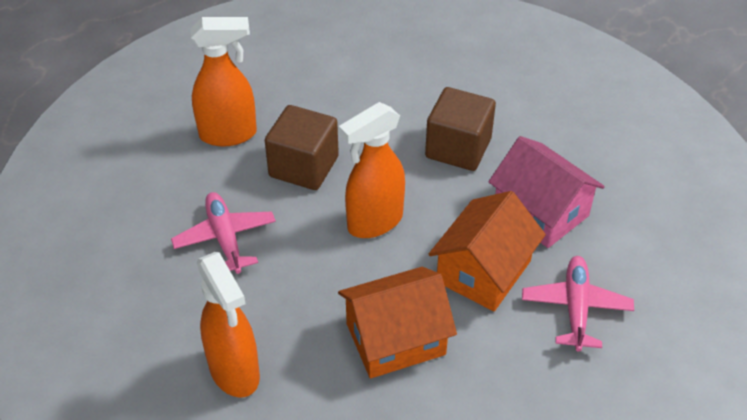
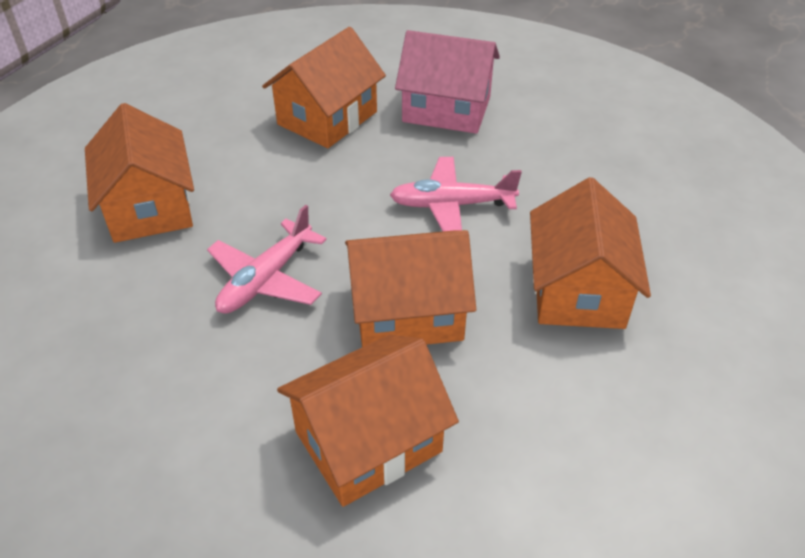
brown cube: [265,105,339,190] [425,87,496,171] = 2 -> none = 0
orange house: [338,267,457,378] [428,191,546,311] = 2 -> [85,103,194,243] [262,27,386,148] [277,335,459,507] [345,230,476,347] [530,177,651,329] = 5
orange spray bottle: [191,17,257,147] [197,252,260,397] [339,102,405,238] = 3 -> none = 0

